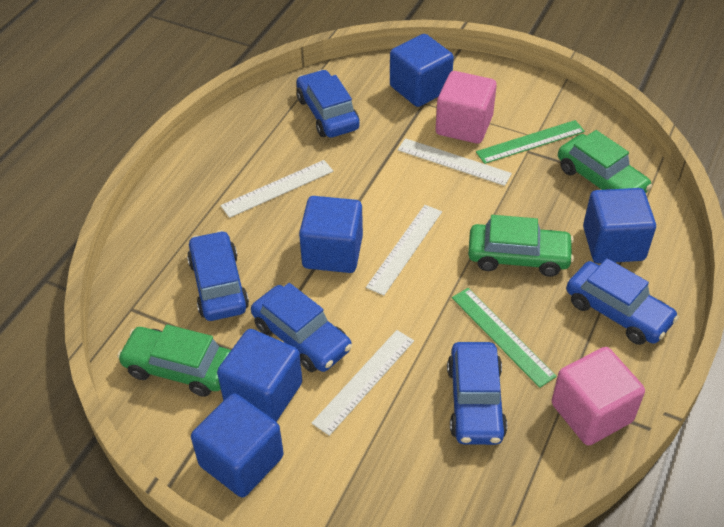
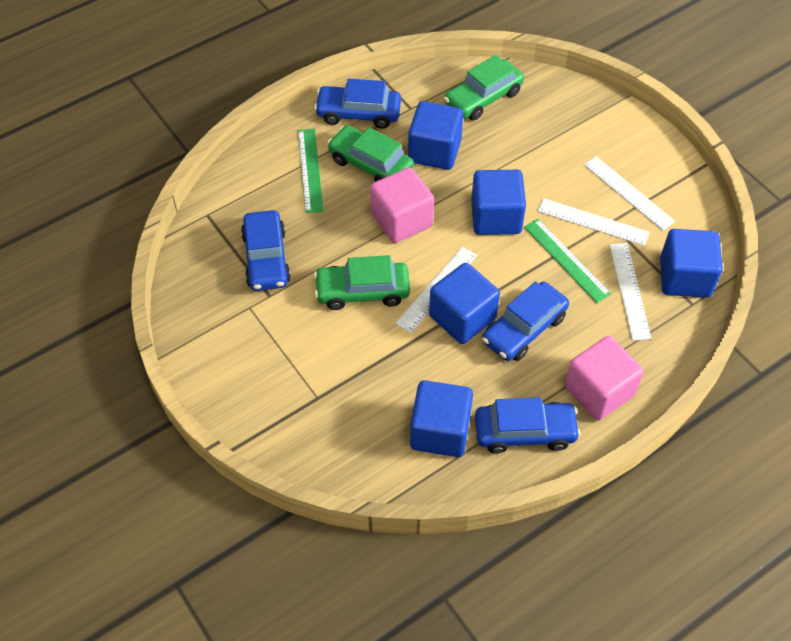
blue car: [187,230,249,321] [251,283,352,372] [296,70,360,138] [447,342,507,445] [566,258,679,345] = 5 -> [241,210,291,291] [314,79,401,129] [475,397,581,453] [482,281,569,361] = 4

